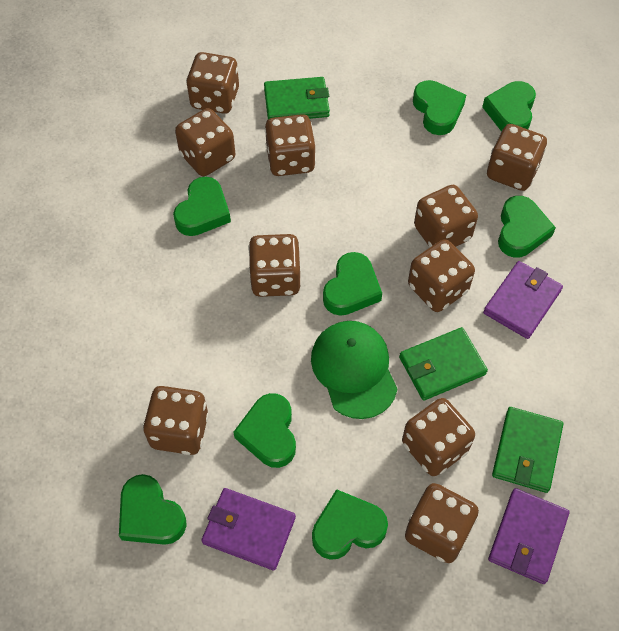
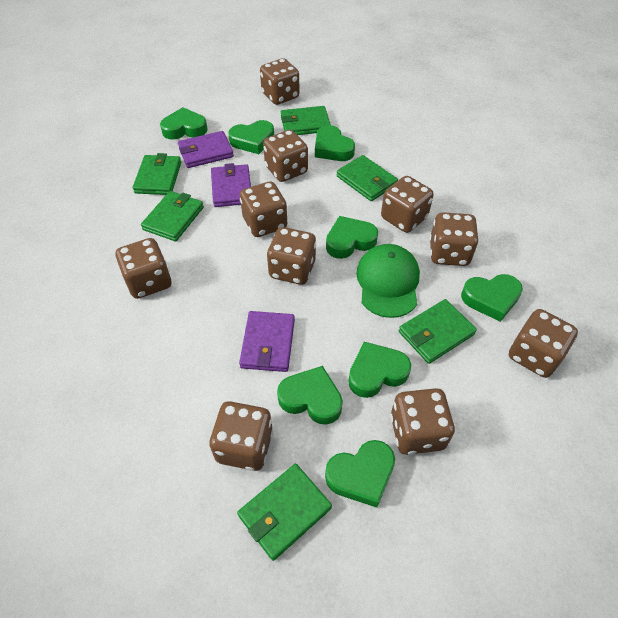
green wallet: [264,77,330,119] [399,327,488,401] [492,407,563,493] = 3 -> [133,153,181,195] [141,191,204,241] [237,464,332,561] [281,106,331,135] [337,155,398,201] [399,299,477,364] = 6

